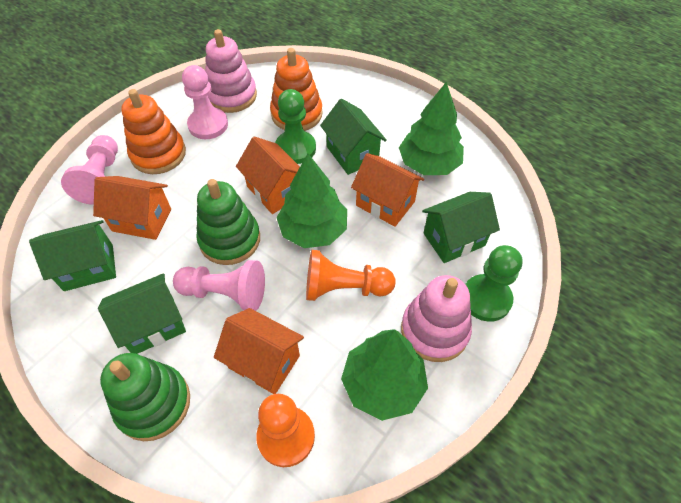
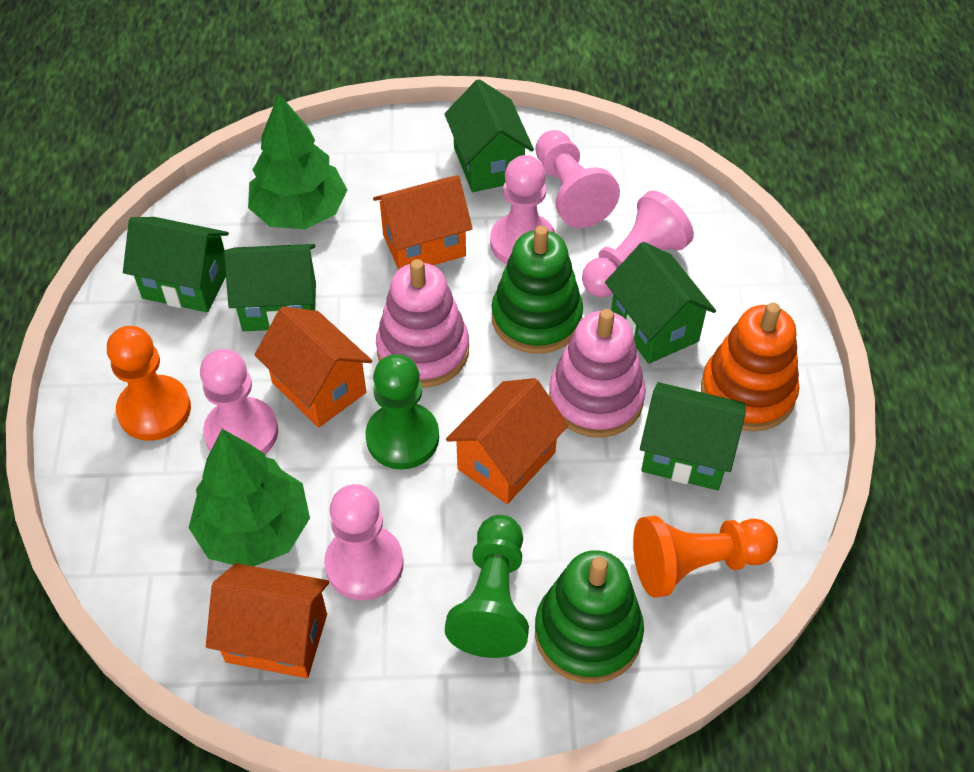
green house: [29,220,116,291] [98,273,186,354] [320,99,387,175] [422,192,500,263] = 4 -> [123,217,229,312] [224,244,316,331] [445,79,534,192] [605,242,716,364] [640,382,746,490] = 5
green tree: [276,154,347,248] [341,329,428,421] [399,82,464,175] = 3 -> [189,429,310,566] [248,93,347,229] = 2
orange stacking toy: [121,89,186,174] [270,48,323,131] = 2 -> [701,303,799,431] = 1
pink pawn: [61,135,118,205] [173,260,265,311] [182,65,228,139] = 3 -> [200,349,278,454] [324,484,404,600] [490,155,555,264] [536,130,620,228] [582,191,694,297] = 5

